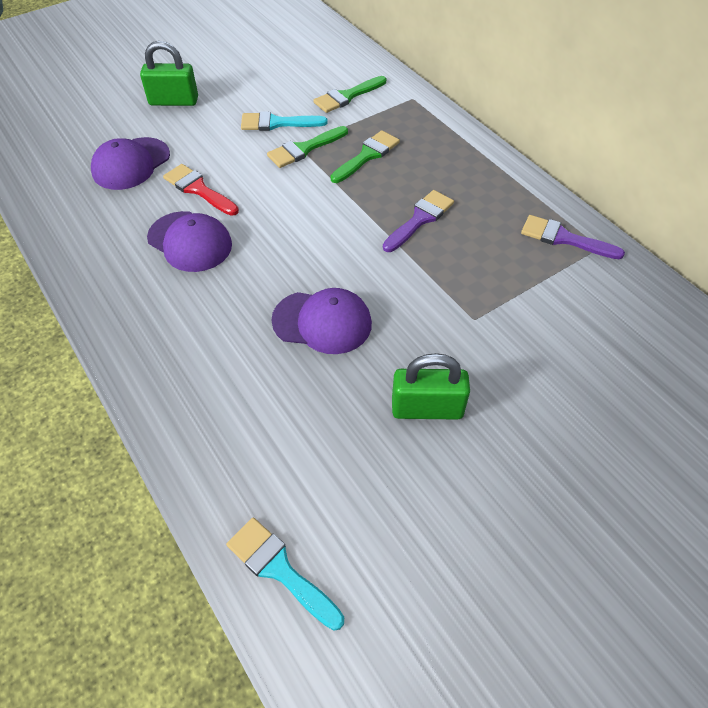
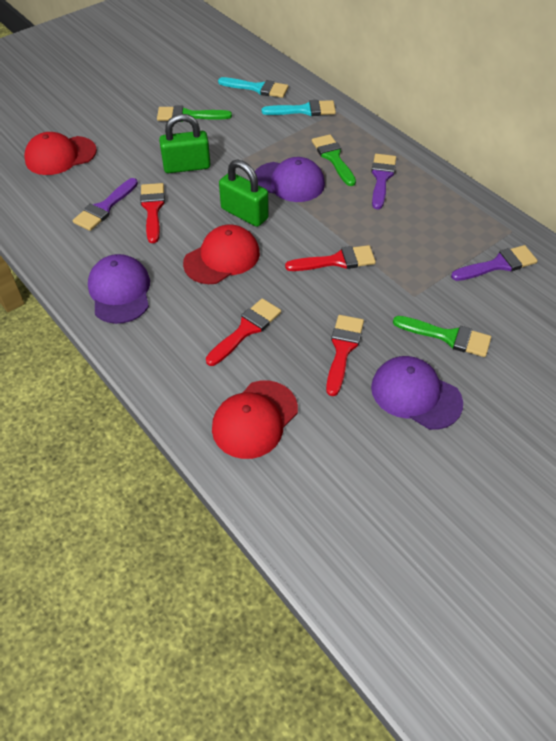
purple brush: [383,190,454,252] [521,215,625,259] = 2 -> [73,178,138,231] [371,154,396,209] [451,245,538,281] = 3
red brush: [163,164,239,216] = 1 -> [140,183,165,243] [206,298,281,366] [285,245,376,271] [326,315,364,396] = 4
red cap: none = 0 -> [24,132,97,175] [183,224,260,284] [212,380,298,459] = 3

